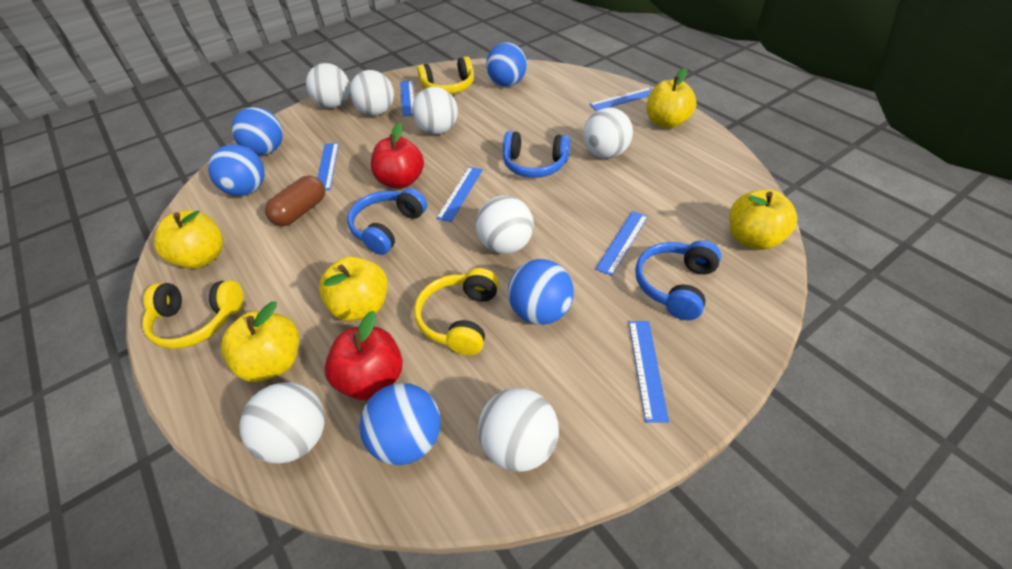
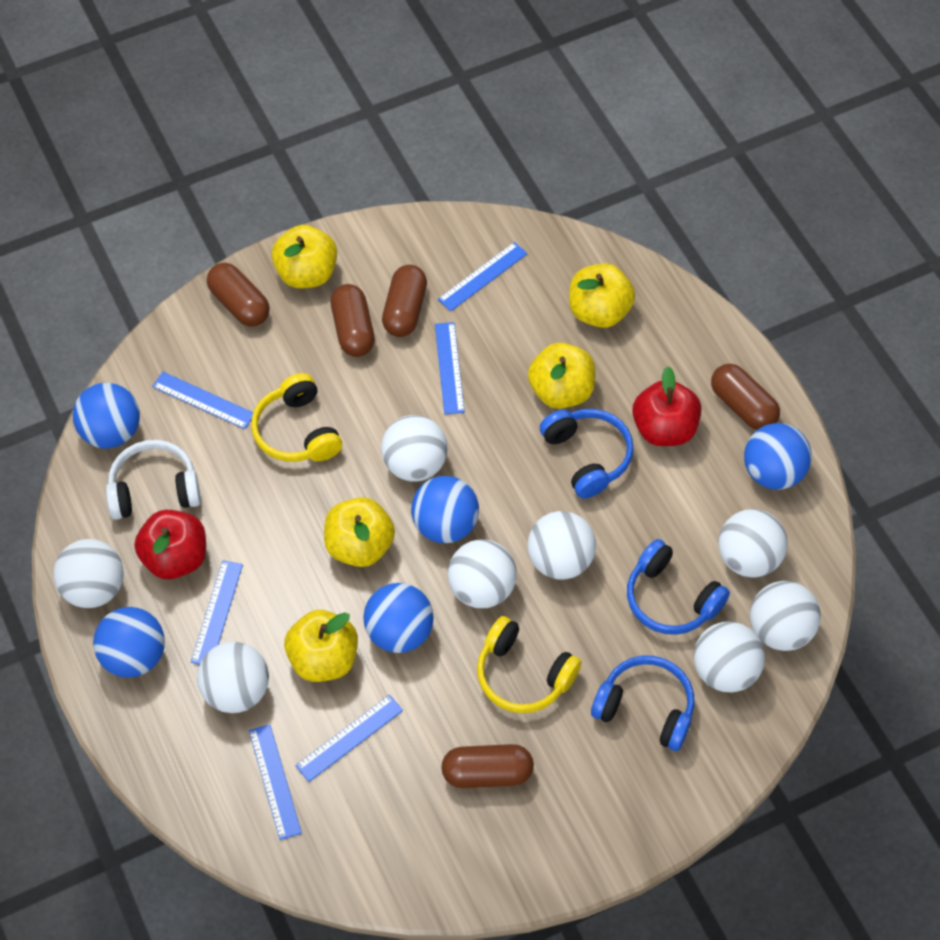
brown capsule: [265,175,325,226] = 1 -> [207,263,270,327] [331,284,375,357] [382,265,427,337] [441,744,534,788] [711,364,780,430] = 5
white ball: [239,382,325,464] [306,63,350,108] [350,70,394,115] [412,87,458,134] [476,195,534,254] [478,388,559,472] [583,108,633,158] = 7 -> [53,539,124,608] [197,642,269,713] [381,415,448,482] [448,539,517,608] [527,511,596,580] [694,622,765,693] [718,509,787,578] [750,581,821,651] = 8
white headphones: none = 0 -> [106,440,201,520] = 1
yellow headphones: [142,280,243,349] [414,268,499,355] [417,56,474,94] = 3 -> [251,373,342,462] [477,616,582,713] = 2

